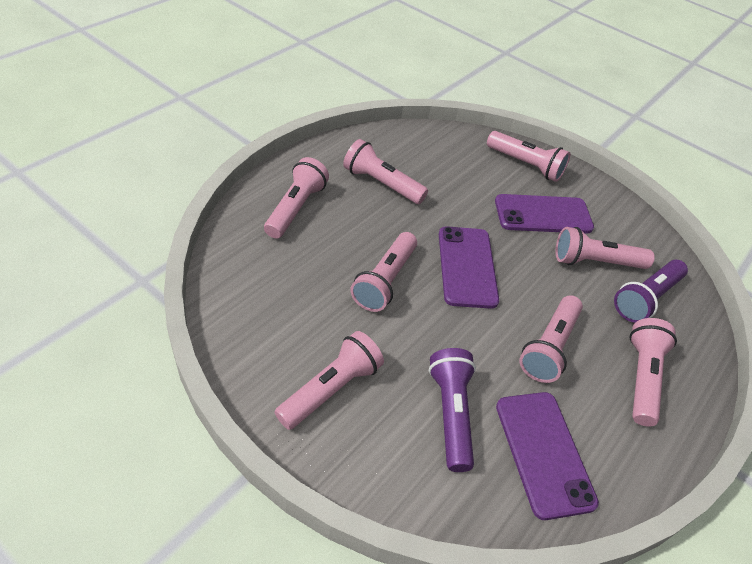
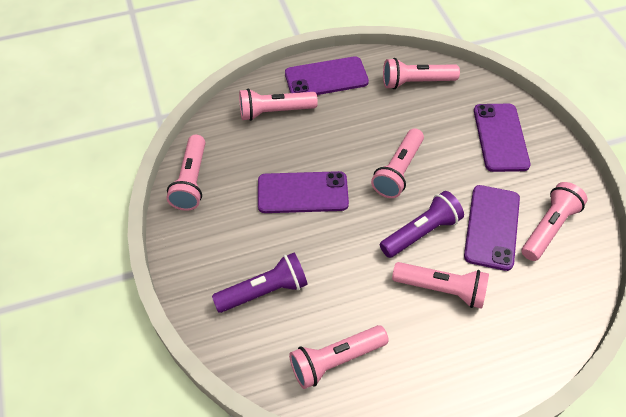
pink flashlight: [264,157,329,239] [275,331,384,430] [343,139,428,204] [350,232,417,312] [487,131,570,182] [519,295,583,383] [556,227,655,269] [630,318,677,427] = 8 -> [166,135,205,211] [239,89,318,121] [289,325,389,389] [371,128,424,198] [383,58,460,89] [392,262,489,309] [521,182,588,261] = 7
purple phone: [439,227,499,309] [495,194,594,233] [496,392,599,520] = 3 -> [258,171,349,213] [285,56,369,95] [464,185,520,271] [474,104,531,172] = 4

